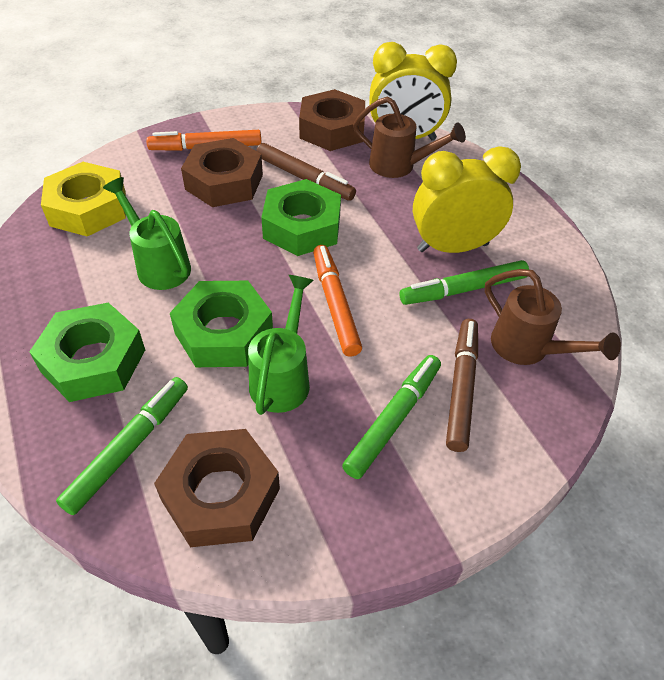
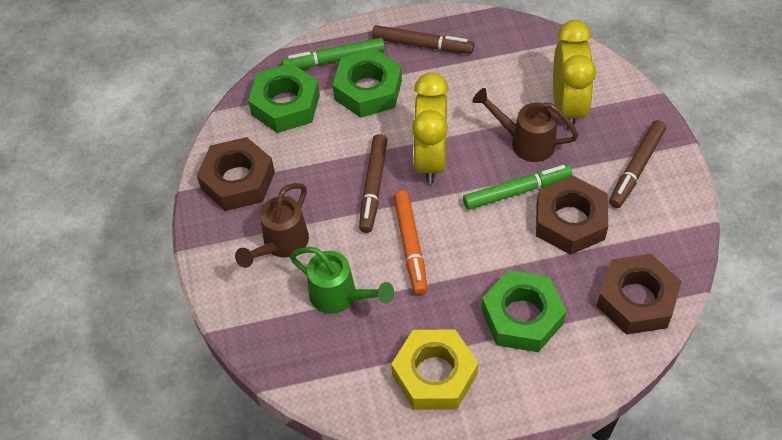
brown marker: [256,143,356,201] [446,319,478,452] = 2 -> [359,134,388,233] [372,25,474,54] [609,120,666,208] = 3
green marker: [56,377,188,515] [342,355,441,479] [400,260,529,305] = 3 -> [282,38,385,69] [463,164,572,210] = 2
green watering can: [103,177,191,290] [248,275,314,415] = 2 -> [290,247,394,314] = 1
orange marker: [146,130,262,151] [313,245,362,357] = 2 -> [394,190,428,295] = 1

